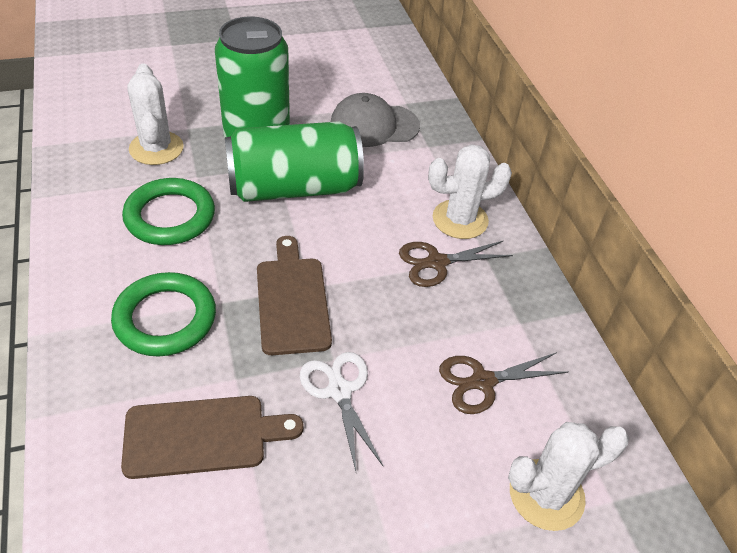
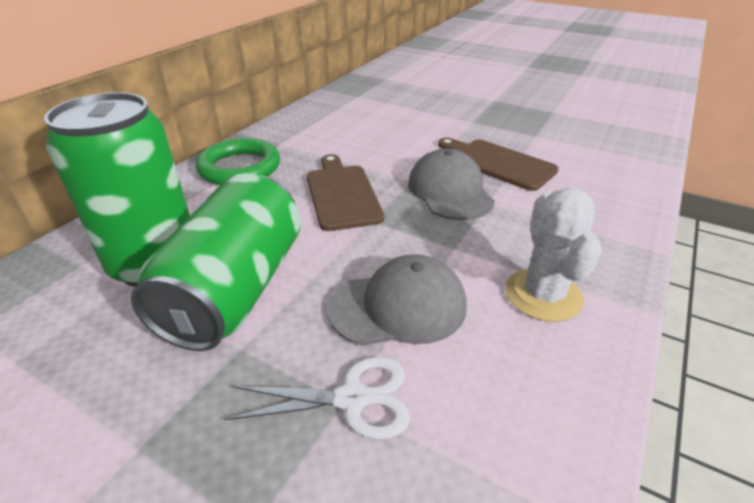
brown scissors: [399,241,513,287] [439,352,569,414] = 2 -> none = 0
green ring: [111,272,216,357] [122,178,215,245] = 2 -> [196,138,280,185] = 1
grey cap: [331,93,420,147] = 1 -> [327,254,467,346] [408,149,495,220] = 2
white cactus: [127,63,184,165] [428,144,512,239] [508,422,629,531] = 3 -> [505,187,602,322] = 1

